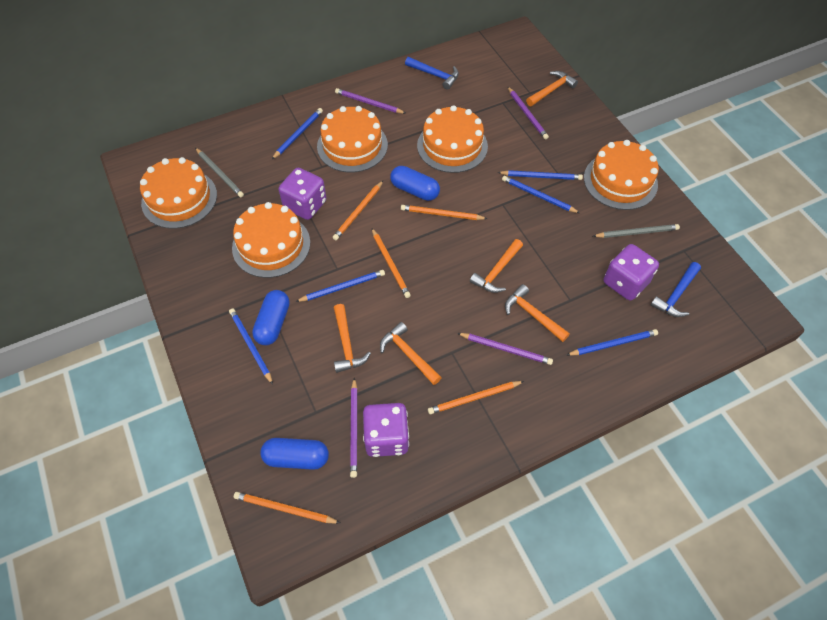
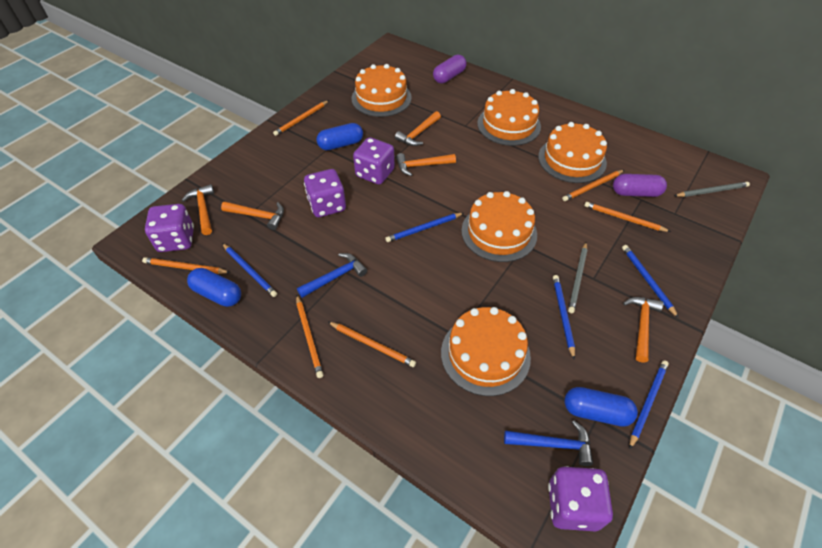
blue pencil: [229,308,273,385] [272,108,323,159] [295,270,385,302] [497,170,583,180] [502,176,580,213] [567,329,658,356] = 6 -> [222,243,277,297] [385,213,463,242] [553,275,575,360] [622,245,678,318] [629,360,669,449] = 5
orange pencil: [234,492,340,524] [333,181,383,240] [372,228,411,298] [401,205,488,220] [428,381,524,414] = 5 -> [142,257,230,274] [273,100,329,136] [296,295,323,378] [328,322,416,367] [562,170,624,201] [584,202,671,232] = 6
purple capsule: none = 0 -> [433,55,467,83] [613,174,667,197] = 2
purple dice: [279,168,326,220] [363,403,409,457] [604,244,659,301] = 3 -> [145,204,194,252] [304,169,346,217] [353,137,395,185] [548,466,613,531] = 4
purple pencil: [335,88,406,114] [350,377,357,478] [457,333,553,365] [508,87,549,140] = 4 -> none = 0

